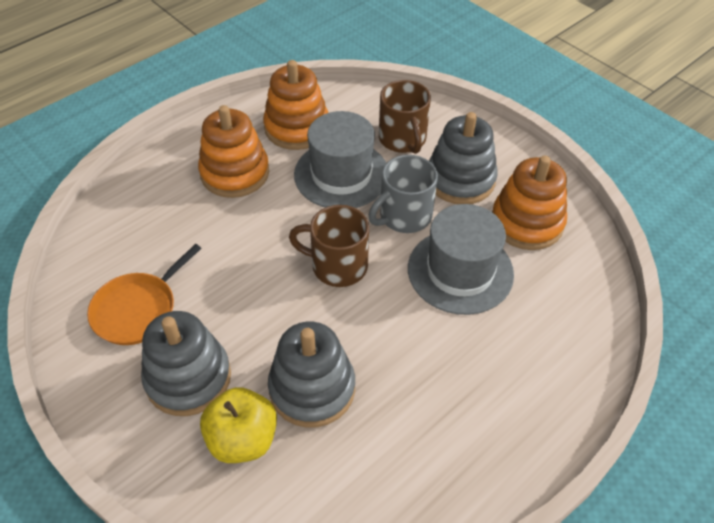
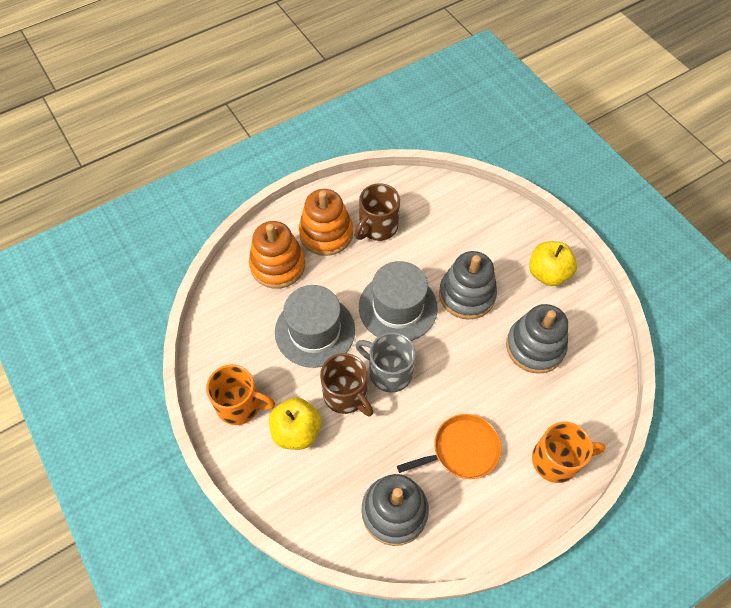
orange mug: none = 0 -> [206,364,275,425] [532,422,606,483] = 2
orange stacking toy: [198,105,269,198] [263,60,328,150] [492,156,567,250] = 3 -> [249,221,305,289] [299,189,353,256] = 2
yellow apple: [200,387,277,463] = 1 -> [269,398,321,450] [529,241,577,286] = 2

